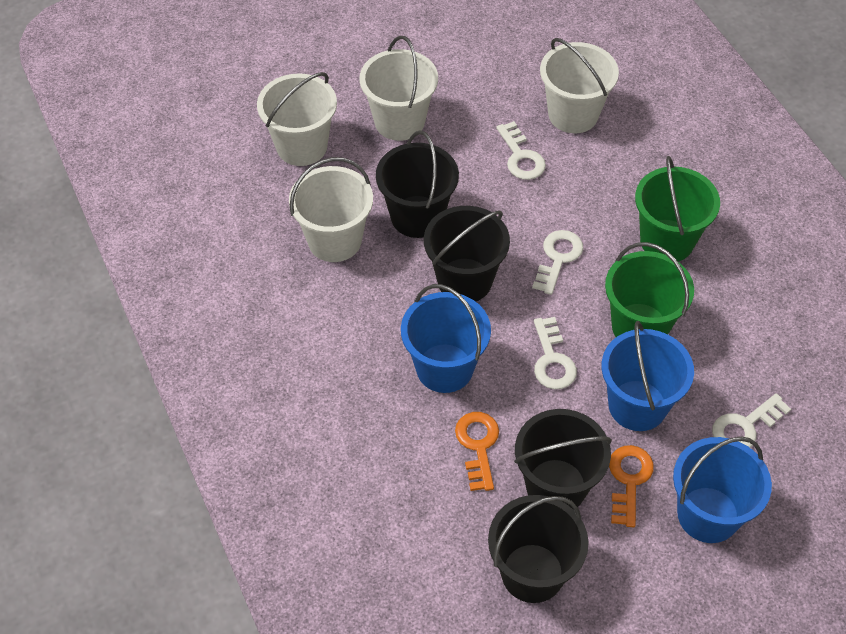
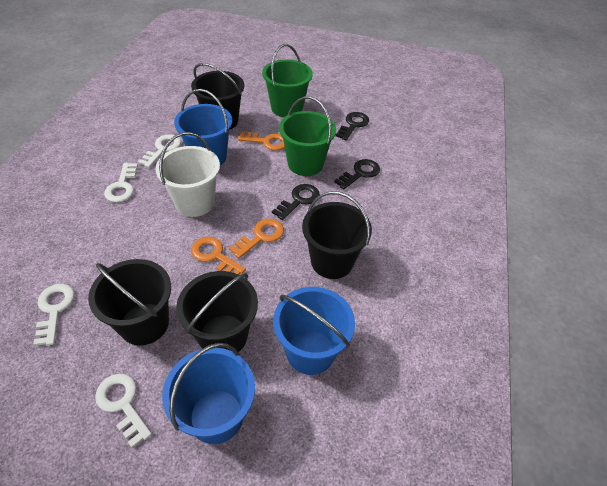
black key: none = 0 -> [272,184,320,220] [334,159,380,189] [335,112,369,141] = 3
orange key: [455,412,499,491] [609,445,654,527] = 2 -> [191,237,246,275] [229,219,284,258] [238,131,285,151] = 3
white bucket: [257,72,337,166] [289,157,373,262] [359,36,438,141] [540,38,619,133] = 4 -> [155,132,220,217] = 1

